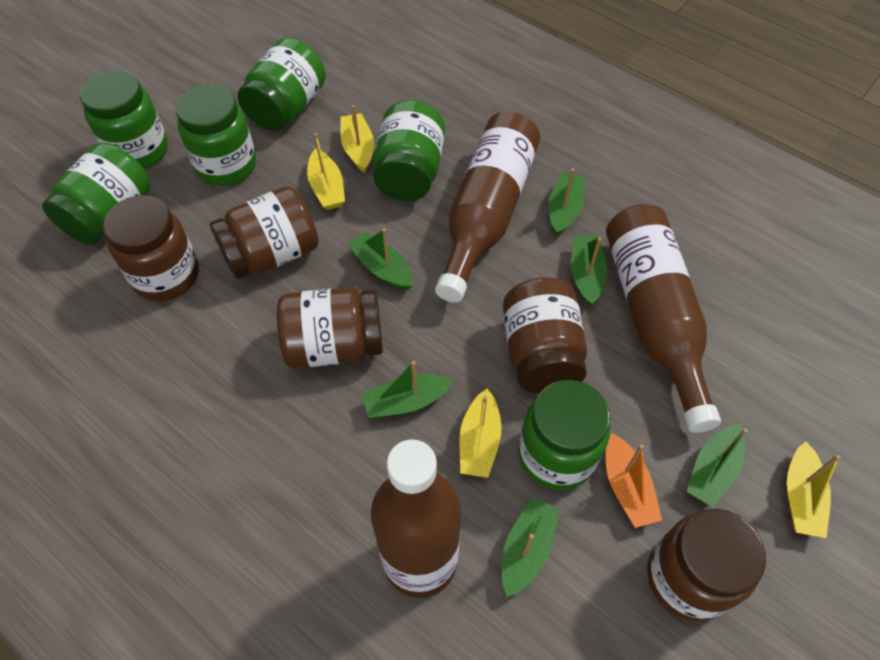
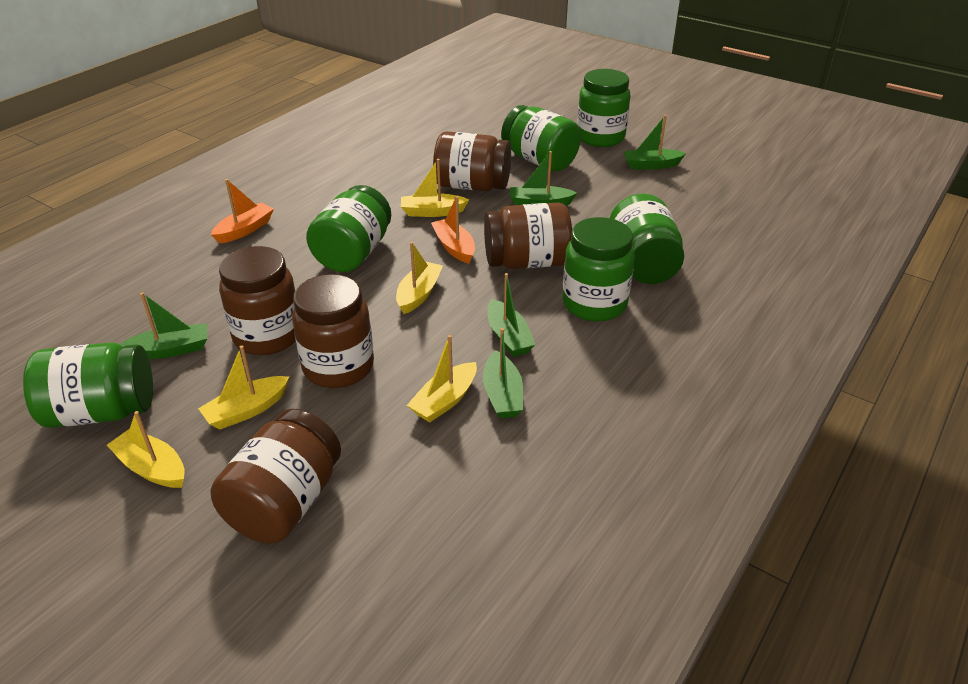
brown bottle: [371,439,461,598] [435,111,540,303] [606,204,721,433] = 3 -> none = 0
green boat: [348,228,413,290] [361,361,453,418] [502,497,559,597] [548,168,585,236] [571,235,607,306] [687,424,748,507] = 6 -> [120,292,207,359] [483,328,523,418] [487,273,536,357] [510,151,577,206] [623,115,686,170] = 5
orange boat: [606,433,662,528] = 1 -> [211,179,274,244] [431,196,475,264] = 2
yellow boat: [307,133,345,210] [341,105,374,173] [460,389,501,478] [787,442,840,538] = 4 -> [107,411,185,488] [198,345,289,430] [396,242,443,314] [401,159,469,217] [407,335,477,422] = 5

